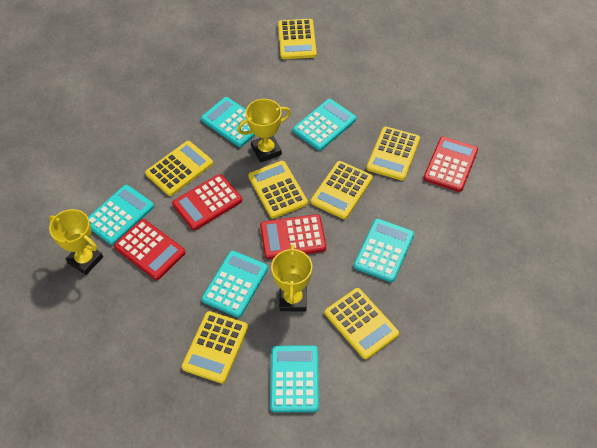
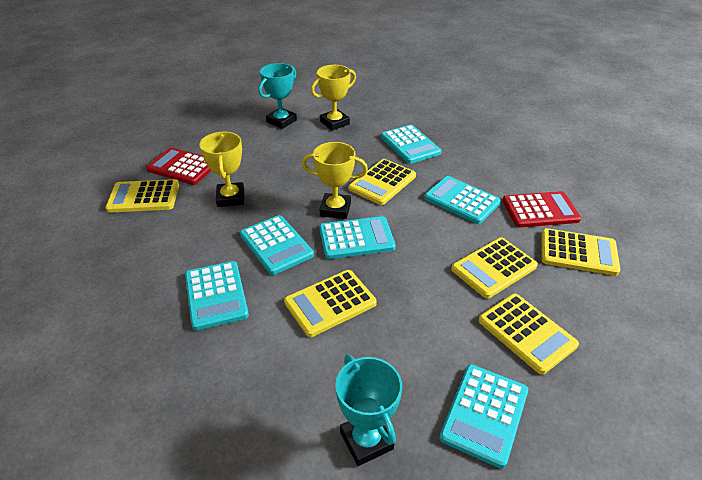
red calculator: [114,219,186,280] [172,174,242,230] [260,214,326,259] [423,136,478,192] = 4 -> [146,147,211,185] [502,191,581,228] = 2
turquoise trophy: none = 0 -> [258,63,297,129] [335,355,402,466] = 2
yellow calculator: [145,141,213,196] [182,311,248,383] [248,161,308,219] [278,19,317,59] [311,161,373,219] [325,288,399,359] [367,126,420,180] = 7 -> [106,179,179,213] [284,270,377,337] [349,159,416,205] [451,237,538,299] [478,293,579,375] [541,228,620,276] = 6

